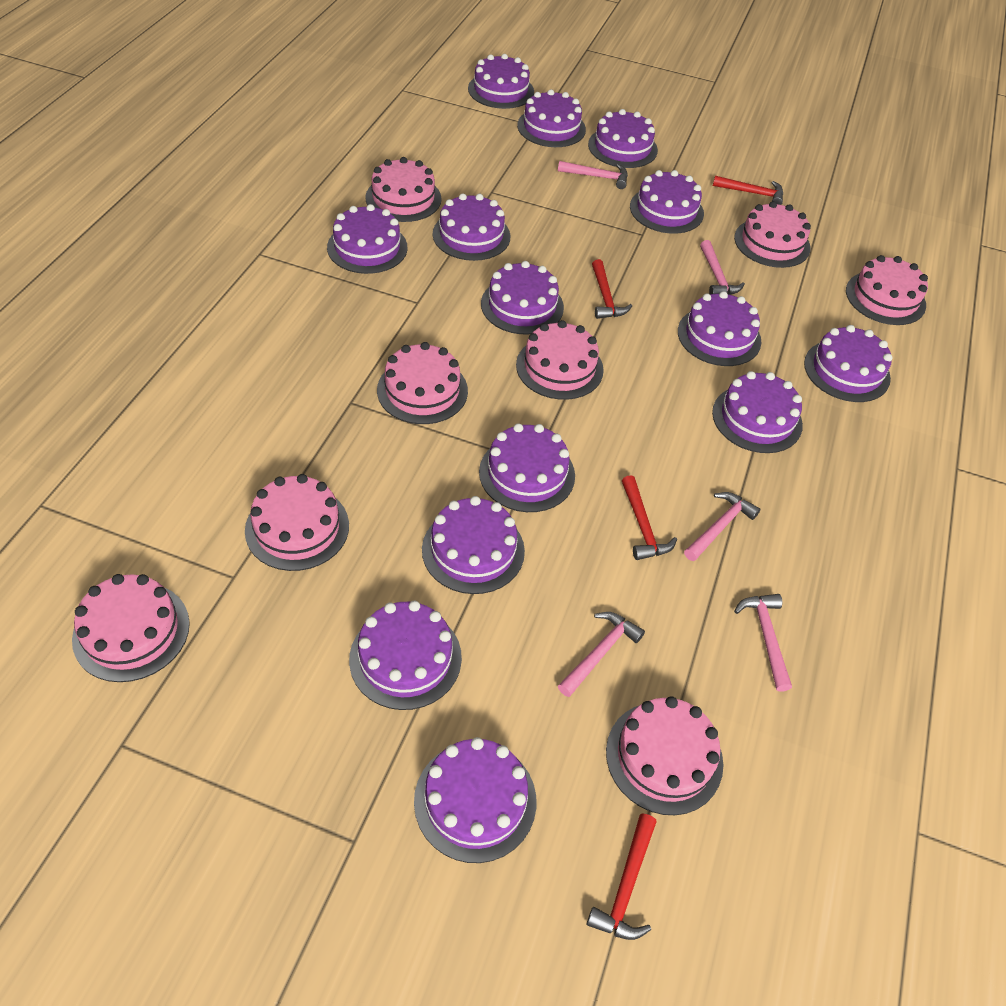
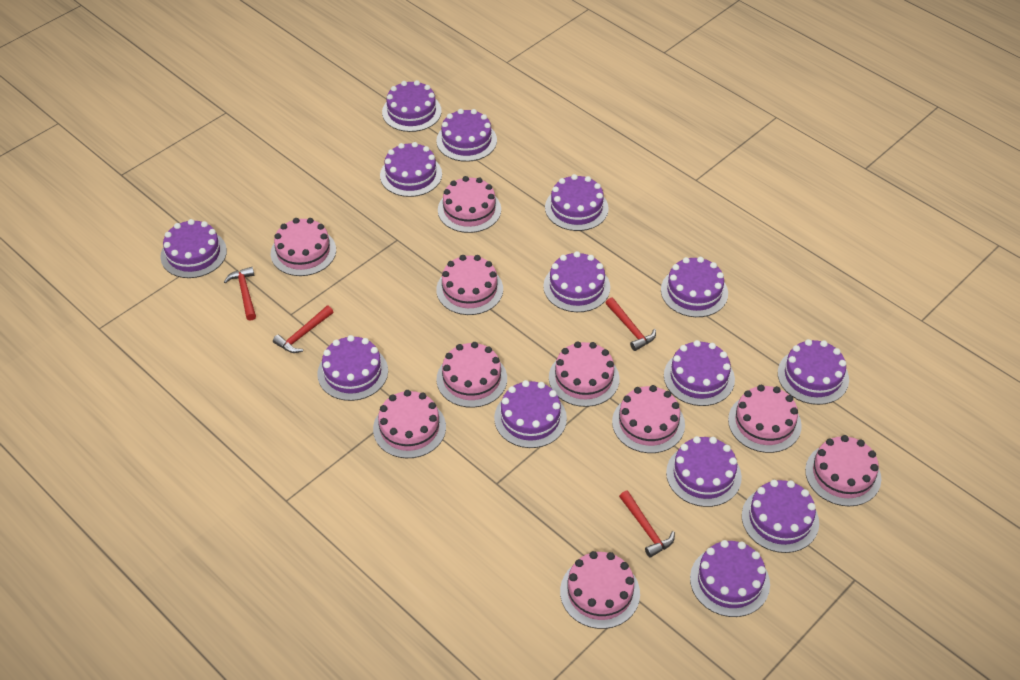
pink cake: [72,574,190,682] [245,474,349,571] [365,157,442,222] [377,342,468,424] [516,320,604,400] [606,696,723,815] [734,201,811,268] [846,255,928,325] = 8 -> [271,218,336,276] [373,390,446,458] [436,255,503,315] [436,342,507,408] [438,176,501,233] [549,341,619,407] [560,551,640,629] [612,385,685,453] [728,385,802,453] [805,435,881,506] = 10
pink hammer: [558,161,628,189] [558,612,645,697] [684,492,760,561] [700,240,745,295] [734,594,792,692] = 5 -> none = 0

